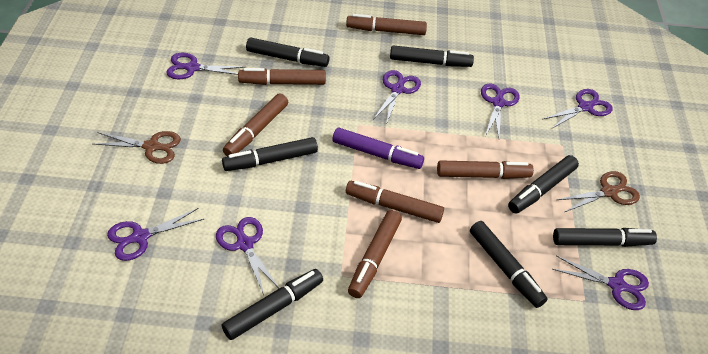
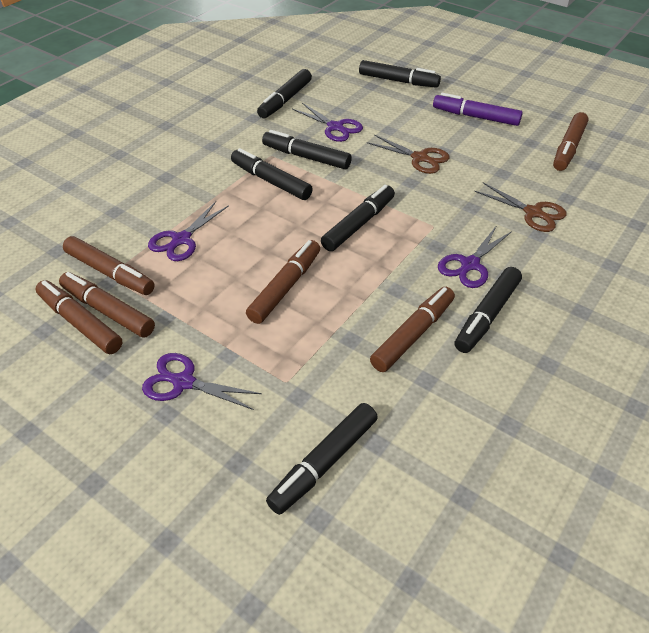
purple scissors: [107,208,204,261] [166,53,244,79] [216,217,279,295] [373,70,421,124] [481,83,520,138] [543,89,613,129] [552,256,649,310] = 7 -> [142,353,262,410] [148,201,229,261] [292,103,363,142] [438,225,512,288] = 4

